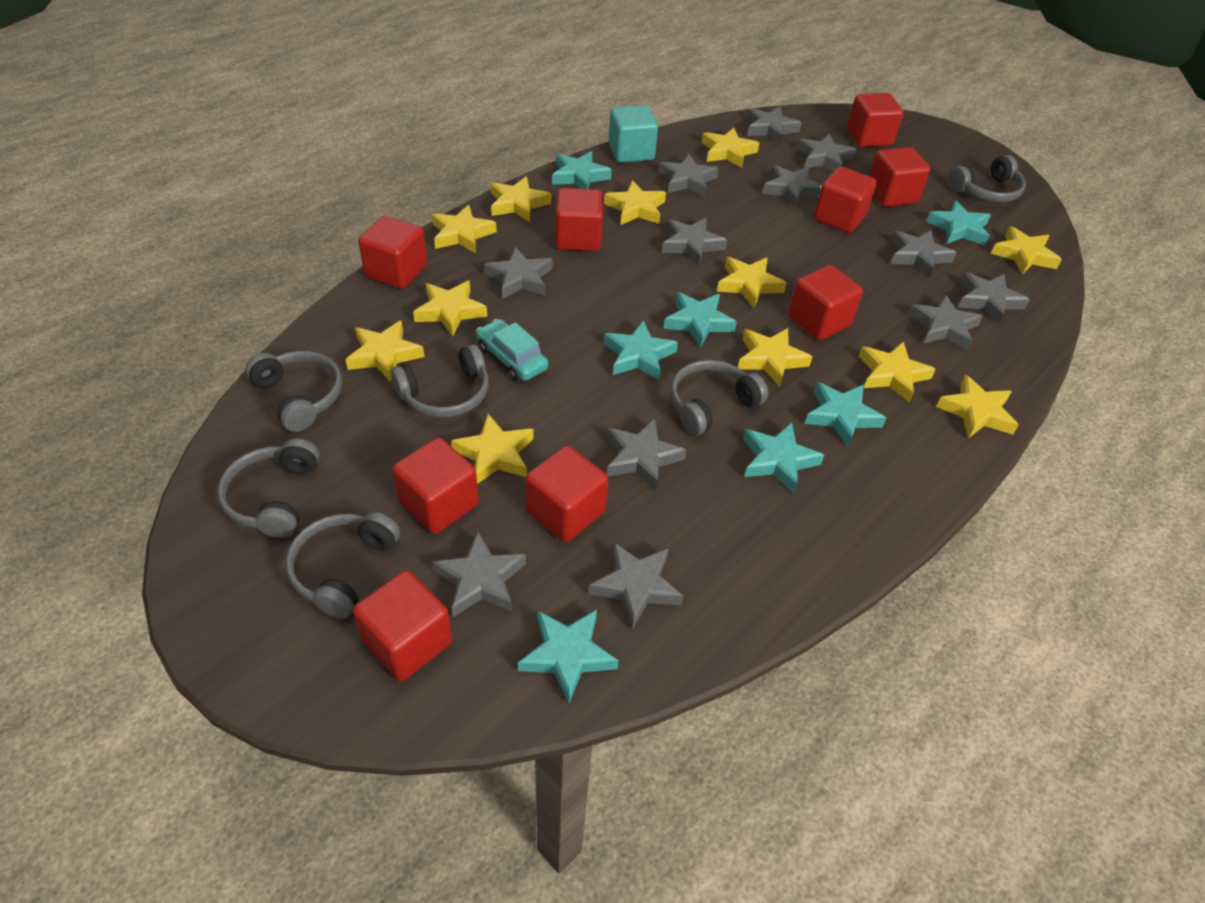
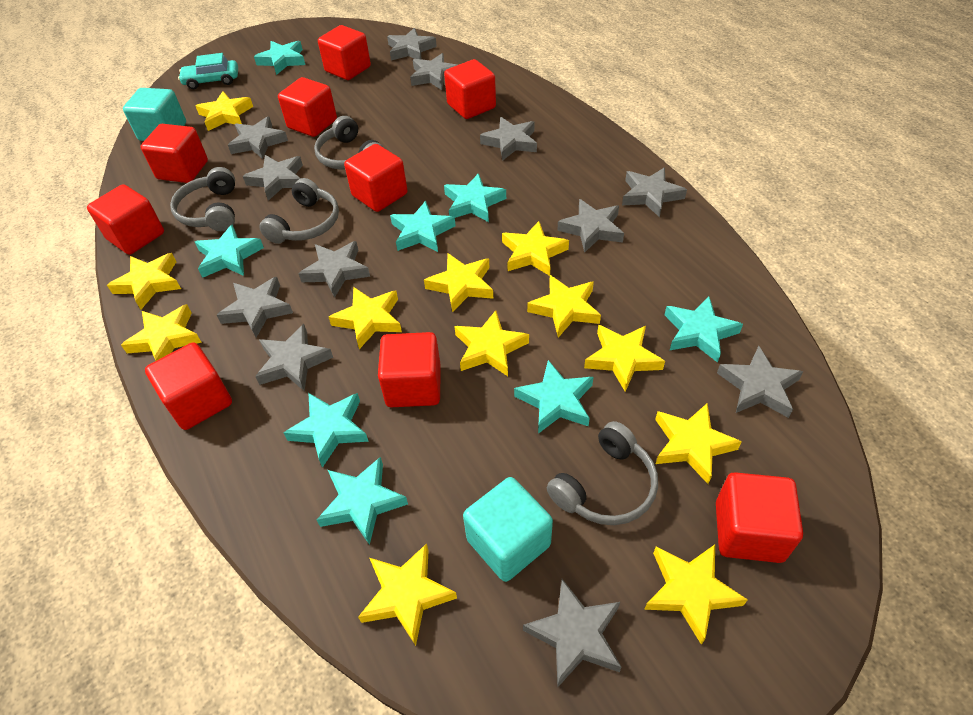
grey headphones: [217,439,320,538] [245,351,342,432] [285,512,400,619] [391,344,489,418] [671,360,768,435] [948,155,1026,202] = 6 -> [170,167,235,231] [259,178,339,244] [314,116,384,170] [547,421,658,525] = 4
turquoise cube: [609,105,658,163] = 1 -> [123,88,186,141] [463,477,553,582] = 2
turquoise star: [518,610,619,703] [552,151,612,189] [604,320,678,380] [663,292,737,348] [743,423,824,494] [805,382,886,446] [926,201,991,246] = 7 -> [195,224,264,278] [254,41,305,75] [284,393,369,468] [317,457,408,545] [390,201,456,252] [444,173,506,222] [514,360,593,434] [664,296,743,363] = 8

